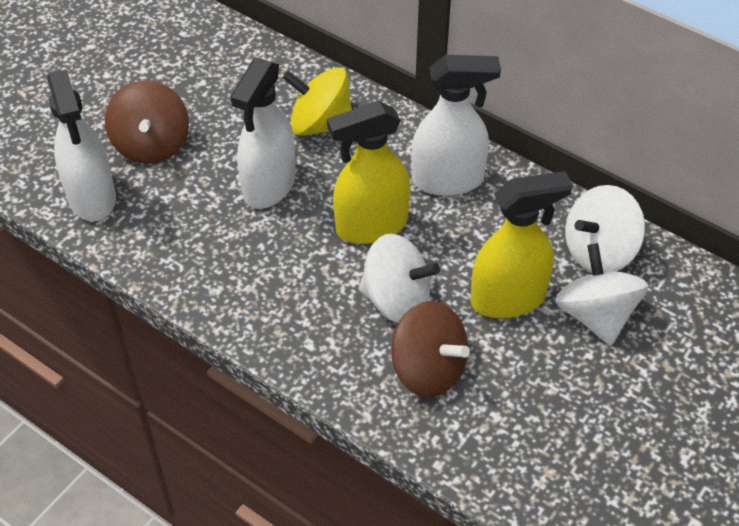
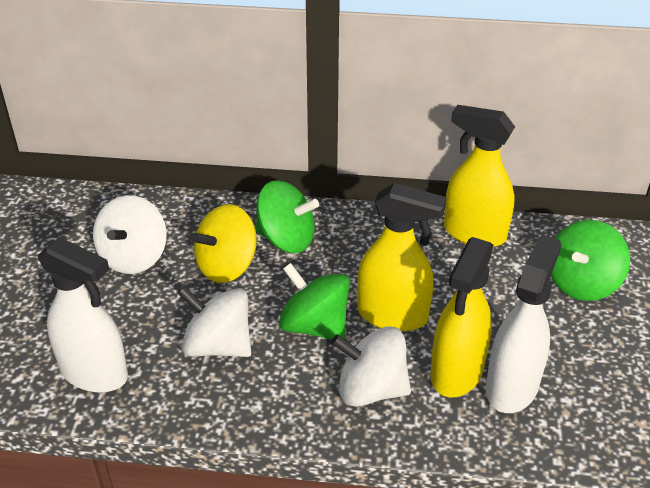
brown spinning top: [105,80,189,163] [391,301,470,398] = 2 -> none = 0
green spinning top: none = 0 -> [255,180,319,253] [279,263,350,340] [551,220,630,301] = 3
white spray bottle: [47,69,116,222] [230,58,296,209] [412,55,501,196] = 3 -> [37,237,128,393] [486,234,561,413] = 2
yellow spray bottle: [327,101,410,244] [471,171,572,318] = 2 -> [357,183,447,332] [431,237,494,397] [444,105,515,247] = 3

